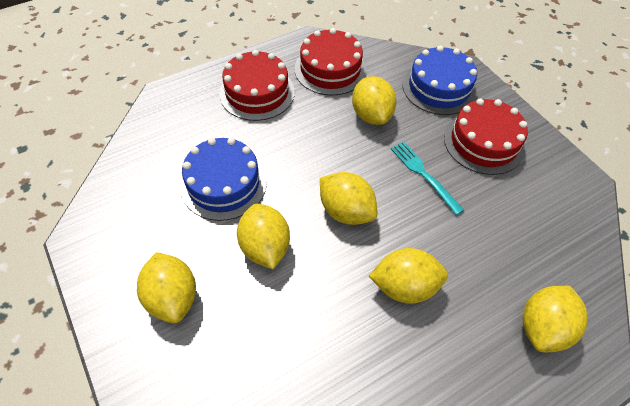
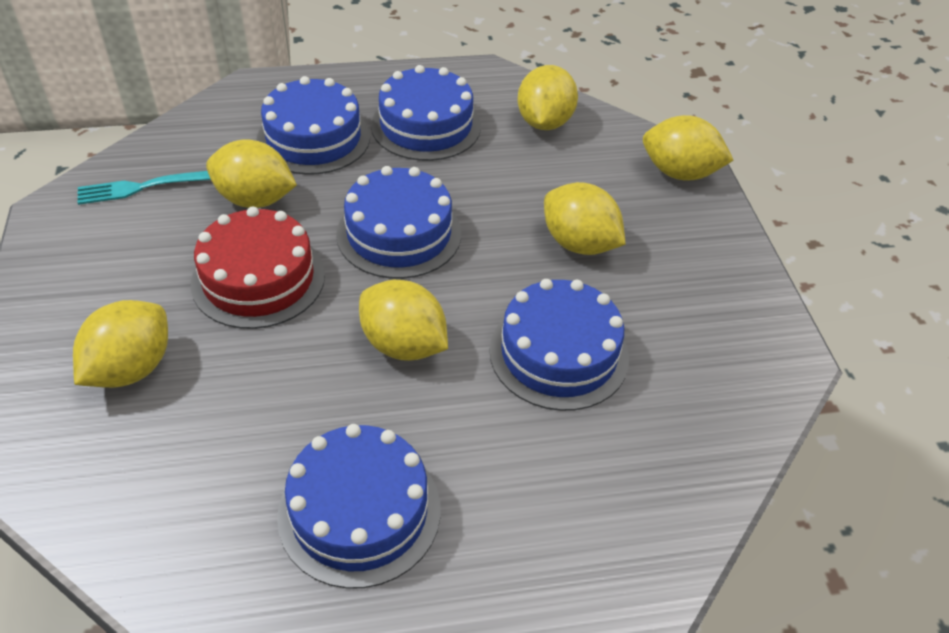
blue cake: [180,138,267,221] [402,46,477,115] = 2 -> [257,76,370,175] [277,424,441,589] [336,166,461,279] [371,65,481,161] [490,279,629,411] = 5
red cake: [219,50,295,121] [294,28,366,96] [444,99,528,175] = 3 -> [191,207,325,329] = 1

